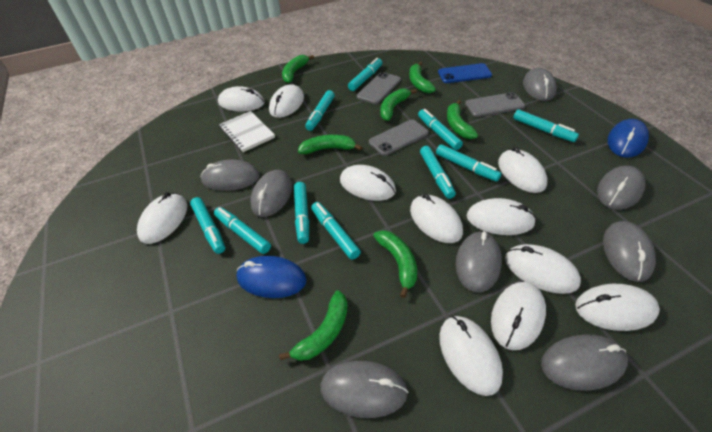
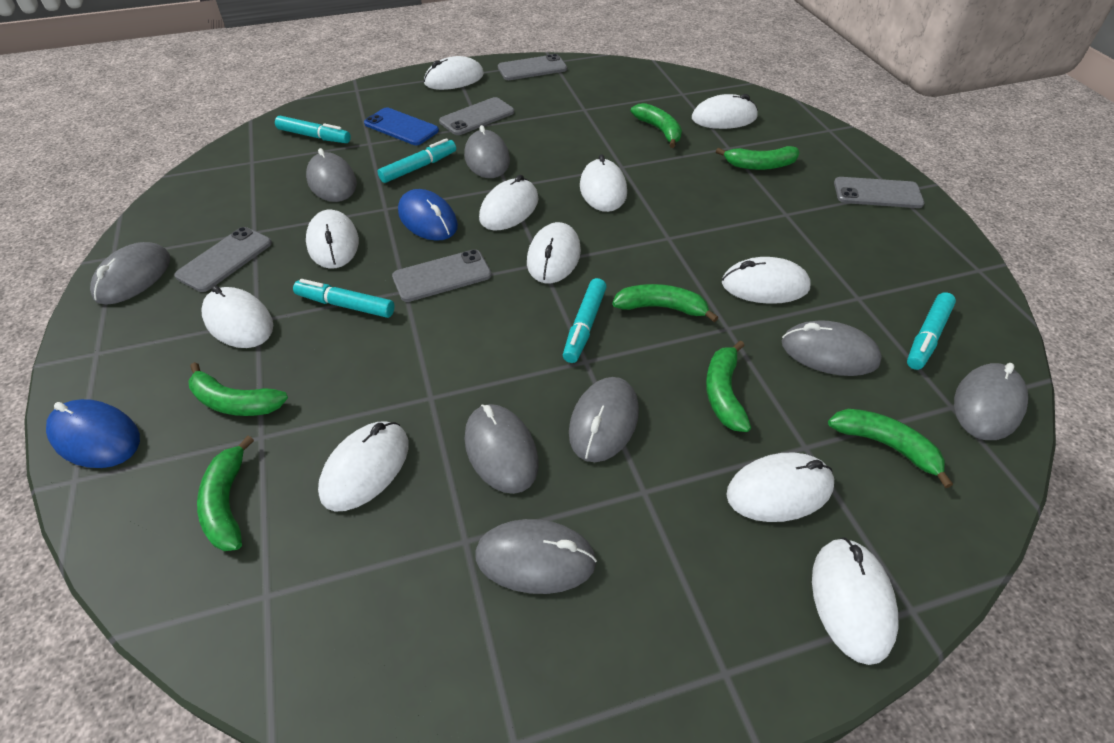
grey phone: [357,72,401,104] [369,119,429,156] [465,92,525,117] = 3 -> [174,227,272,292] [392,249,492,302] [439,97,514,135] [498,54,567,80] [834,177,924,208] = 5
turquoise marker: [190,197,225,254] [214,207,271,254] [294,182,309,244] [305,90,335,131] [311,202,361,260] [348,58,382,91] [418,109,463,150] [420,146,456,199] [436,144,502,182] [513,109,579,142] = 10 -> [275,116,351,143] [293,279,395,318] [378,138,456,183] [563,278,607,363] [907,292,956,370] = 5
white notebook: [219,111,275,152] = 1 -> none = 0

